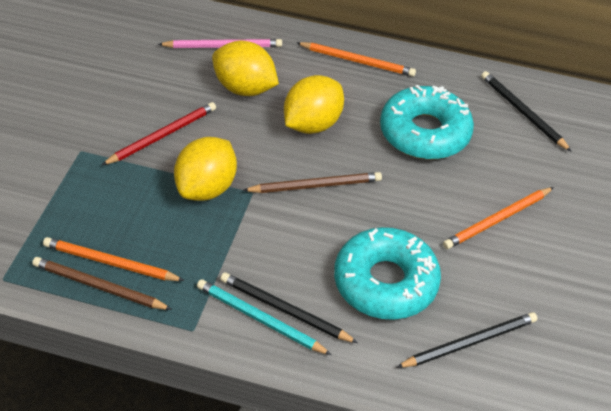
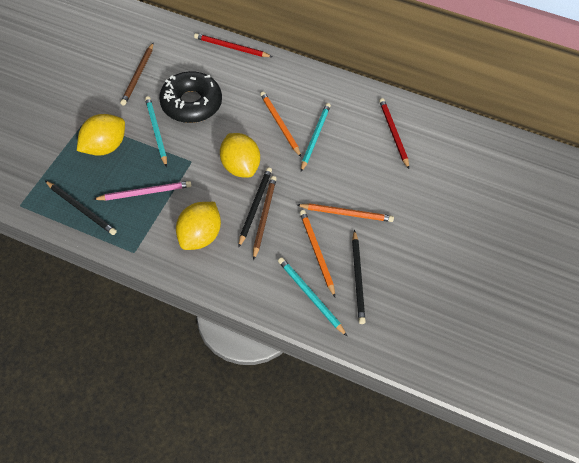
black donut: none = 0 -> [159,71,222,123] = 1
red pencil: [102,102,216,165] = 1 -> [194,33,272,57] [379,98,409,169] = 2
turquoise donut: [334,227,441,320] [380,85,474,159] = 2 -> none = 0
turquoise pencil: [197,279,331,355] = 1 -> [145,96,167,167] [278,257,348,337] [301,103,331,172] = 3

